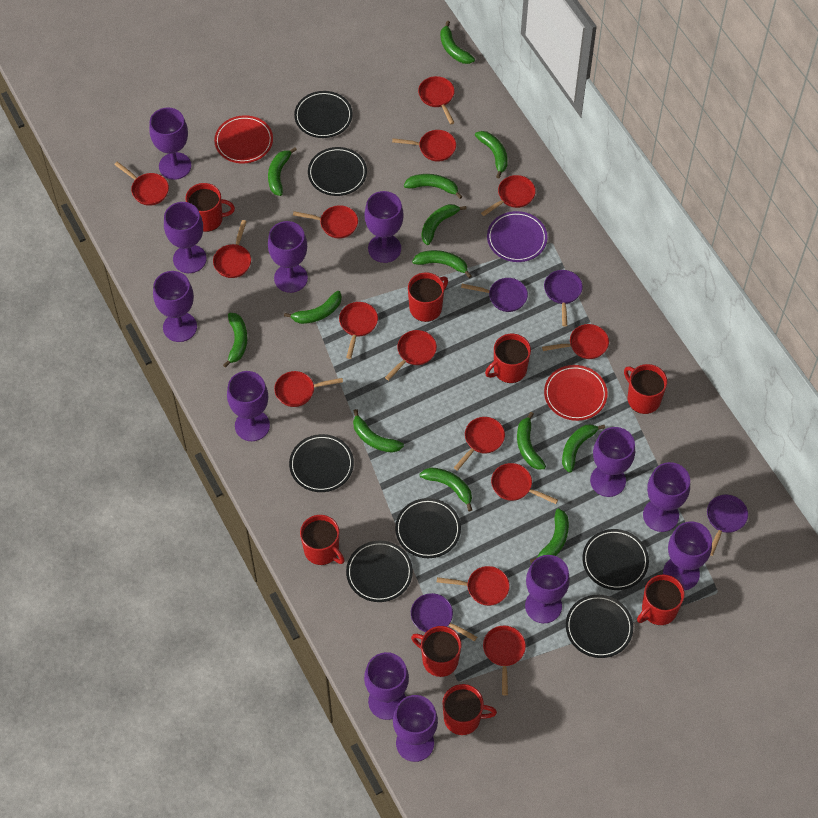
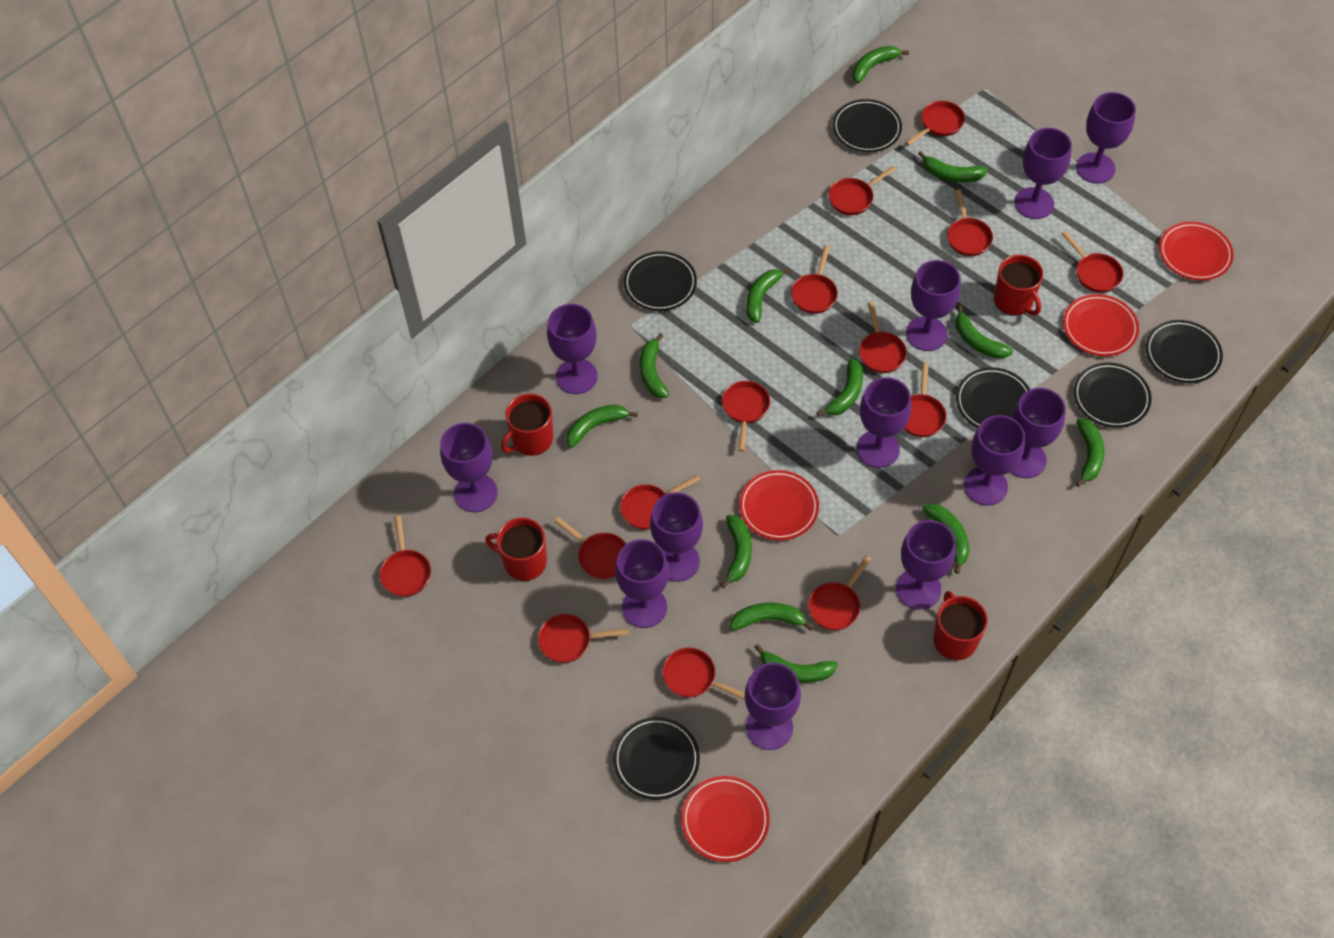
black plate: [289,434,354,492] [294,91,353,138] [308,147,367,196] [346,541,413,602] [395,498,461,558] [566,595,633,658] [582,529,649,590] = 7 -> [613,717,700,800] [624,251,697,311] [833,99,902,152] [956,367,1030,428] [1073,363,1152,428] [1145,320,1223,383] = 6
green banana: [223,313,248,368] [268,147,297,196] [284,291,342,324] [353,409,404,453] [404,174,463,199] [412,250,472,278] [420,467,472,511] [422,204,467,245] [440,21,475,64] [475,131,508,178] [517,412,546,470] [530,509,569,564] [562,424,605,473] = 13 -> [567,405,638,448] [640,333,669,398] [720,515,752,588] [730,603,814,631] [746,268,791,323] [754,644,838,683] [817,358,863,417] [853,46,909,83] [918,151,988,182] [922,503,970,574] [955,305,1013,359] [1075,418,1104,487] = 12
purple pan: [411,593,477,641] [461,278,528,312] [544,270,583,327] [707,495,748,556] = 4 -> none = 0
purple plate: [487,211,547,262] = 1 -> none = 0
red mug: [185,183,235,232] [300,515,344,565] [408,272,448,322] [411,626,461,677] [442,684,497,735] [485,334,531,383] [624,364,667,414] [637,575,685,625] = 8 -> [485,518,547,581] [501,394,553,456] [933,591,988,660] [994,255,1043,316] = 4
red plate: [214,115,273,163] [544,365,607,421] = 2 -> [681,776,770,862] [739,470,819,540] [1063,294,1139,356] [1159,222,1234,281] = 4

